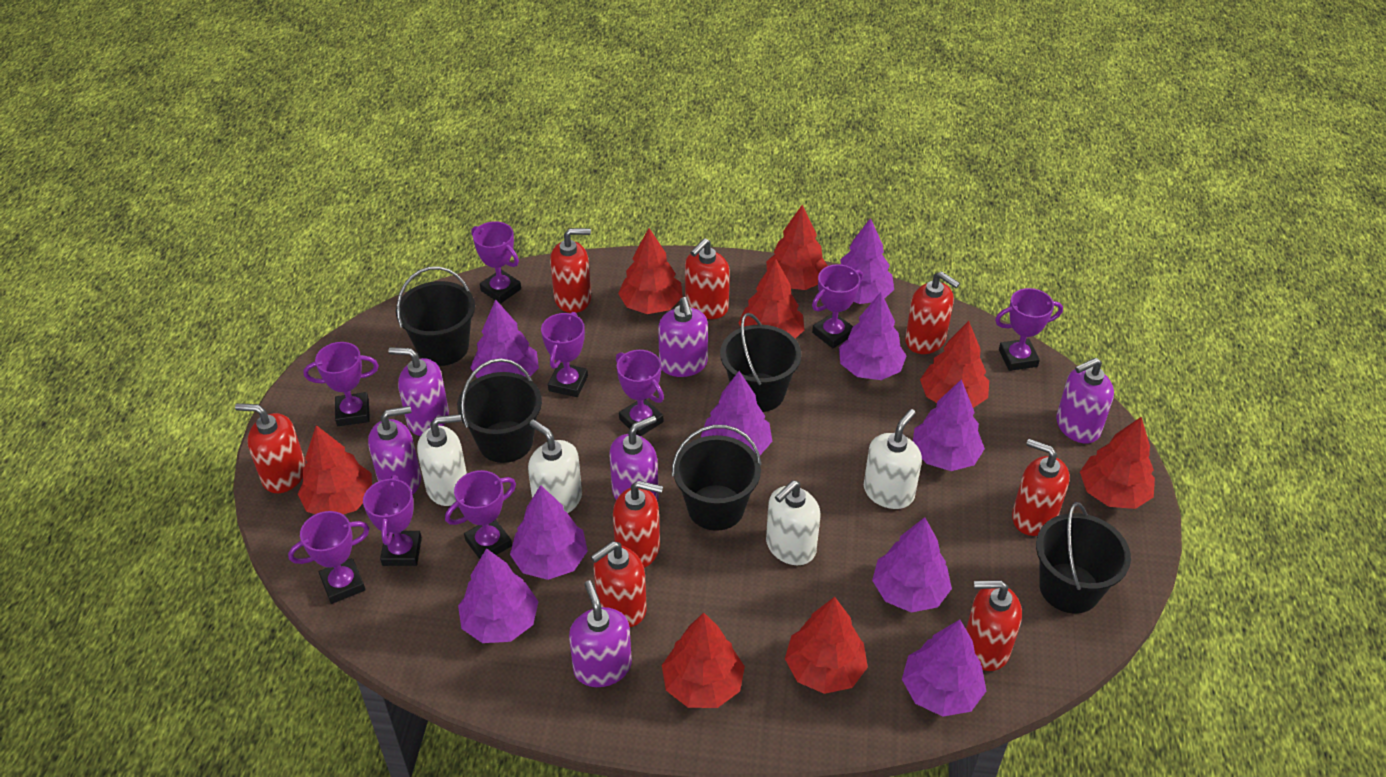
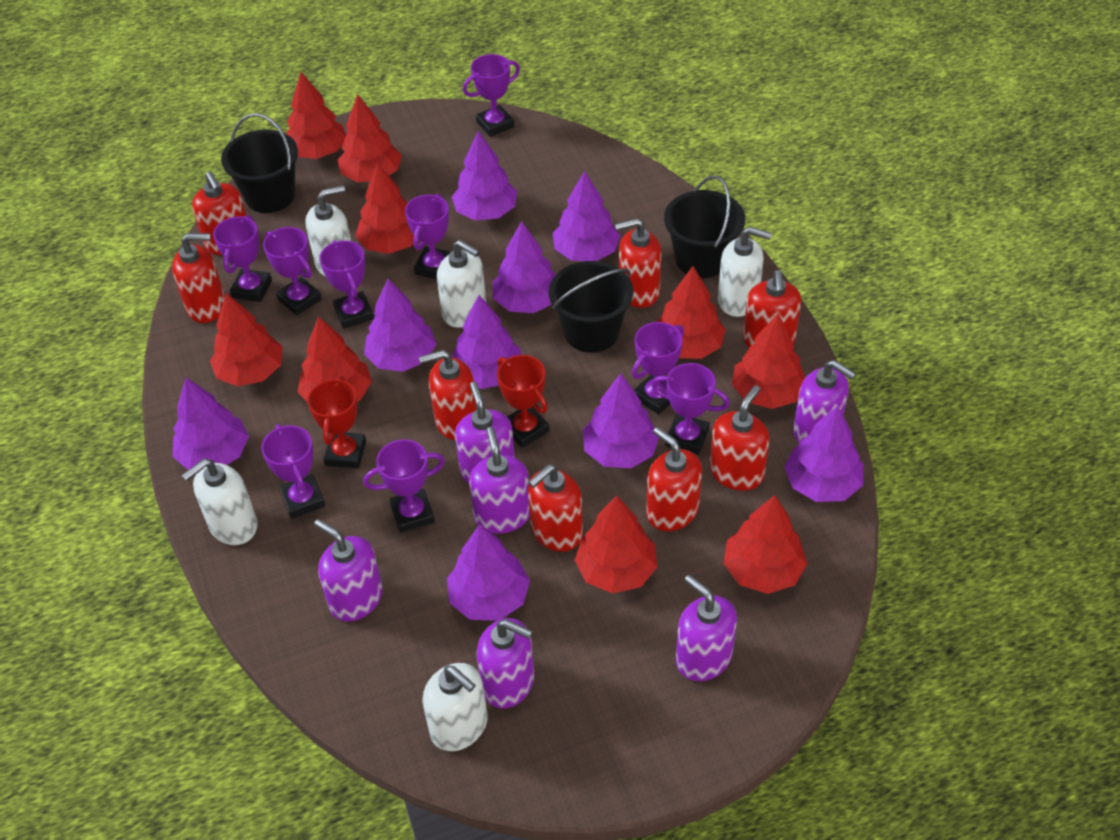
black bucket: [396,267,475,366] [457,358,542,463] [672,425,762,531] [720,313,801,412] [1036,502,1131,613] = 5 -> [221,113,298,213] [549,261,633,353] [664,176,745,278] = 3
red tree: [298,425,372,515] [618,228,683,314] [662,613,745,708] [738,259,804,339] [766,205,828,290] [785,597,868,694] [920,321,989,408] [1080,417,1155,509] = 8 -> [210,293,283,387] [286,72,346,159] [298,316,372,403] [338,94,402,182] [355,163,414,254] [575,495,657,594] [657,266,725,359] [723,495,807,594] [732,314,805,409] = 9
red trophy: none = 0 -> [307,376,366,468] [497,355,550,448] = 2
white soap dispenser: [417,414,467,506] [528,419,582,513] [766,480,821,565] [864,409,922,509] = 4 -> [182,459,258,545] [305,185,351,277] [422,663,488,751] [437,240,486,328] [718,227,772,317] = 5

